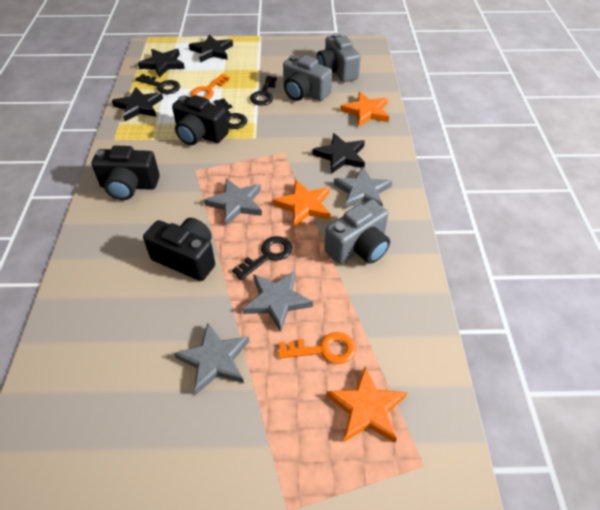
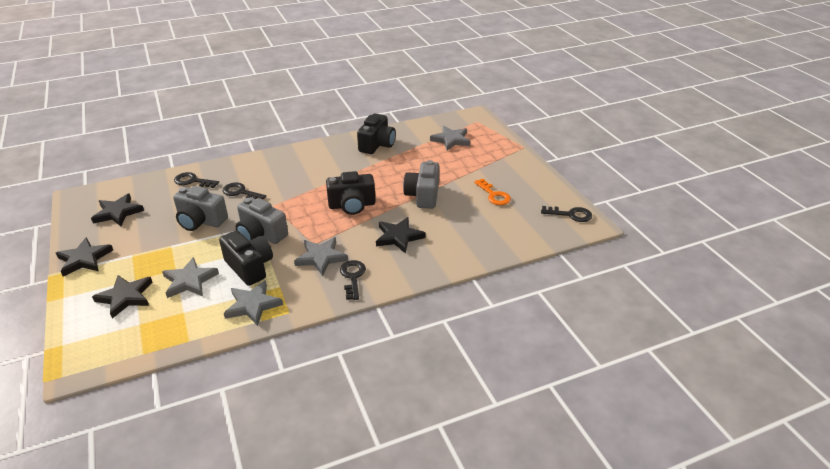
orange key: [190,74,230,99] [278,332,356,364] = 2 -> [474,179,511,205] = 1
orange star: [273,180,330,227] [327,366,407,443] [340,92,389,127] = 3 -> none = 0

